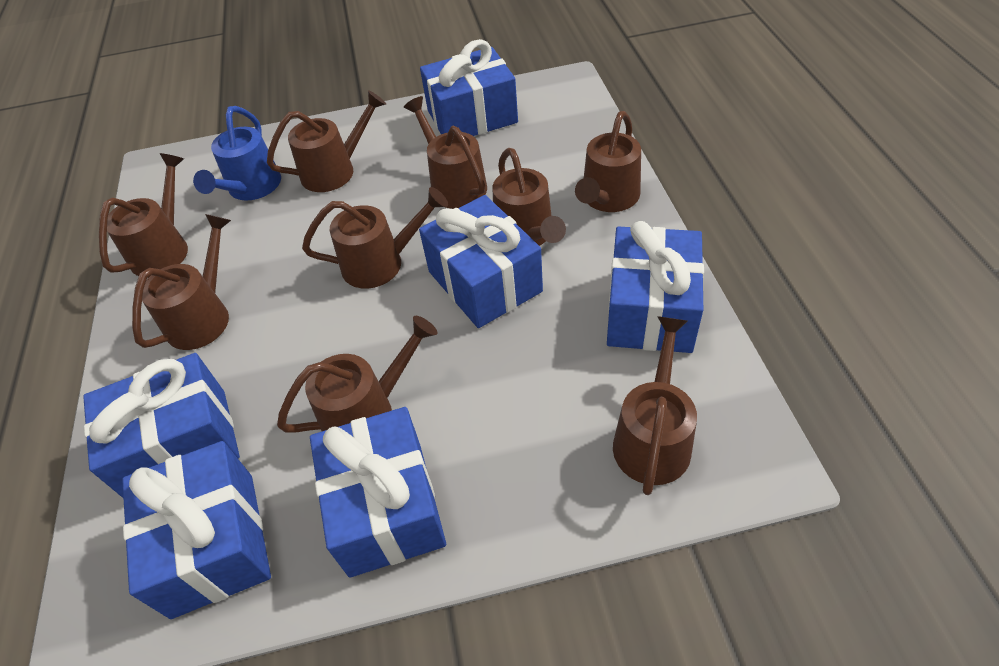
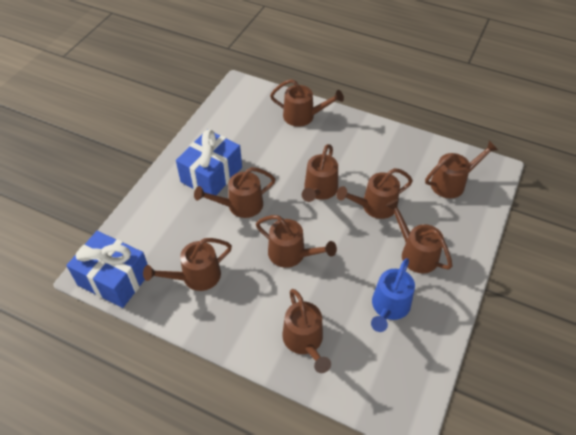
blue gift: [83,353,240,498] [122,441,271,619] [310,407,446,578] [419,195,543,328] [420,39,518,136] [607,221,704,353] = 6 -> [66,231,148,308] [176,129,242,195] = 2

